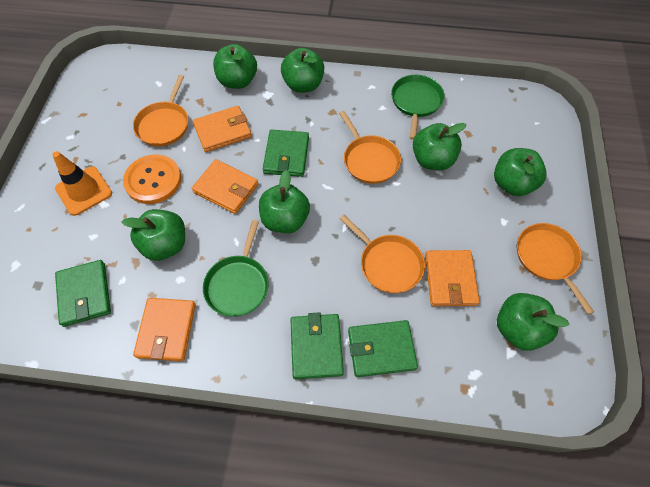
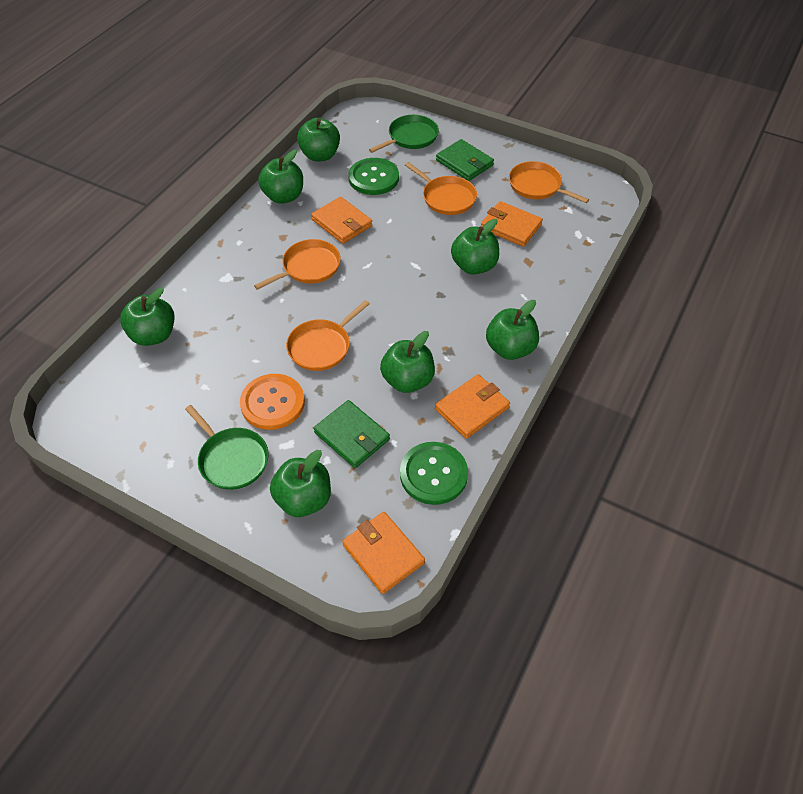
green button: none = 0 -> [348,158,399,195] [400,442,468,505] = 2
green wallet: [55,260,111,327] [263,130,309,177] [290,312,344,379] [348,320,418,377] = 4 -> [314,400,390,468] [436,139,494,181] = 2
orange traffic cone: [52,151,112,216] = 1 -> none = 0

